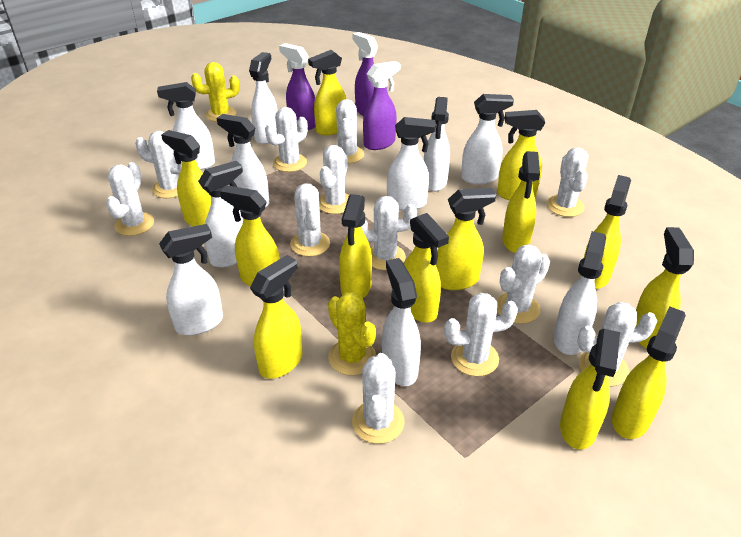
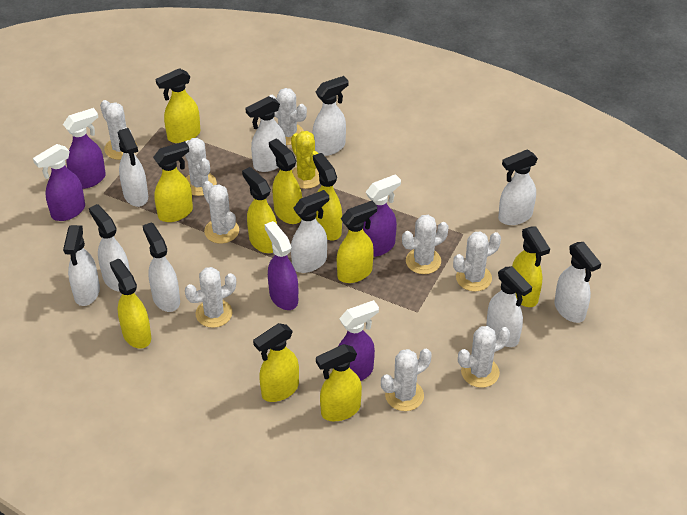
purple spray bottle: [279,43,316,130] [352,32,378,116] [363,61,401,150] = 3 -> [33,144,85,221] [63,108,106,189] [264,221,298,310] [338,300,379,381] [363,174,401,257] = 5
white cactus: [106,162,154,236] [135,131,182,198] [265,107,308,172] [290,183,330,257] [319,145,350,214] [336,99,364,163] [352,353,405,444] [362,196,417,270] [444,293,518,376] [497,244,550,324] [547,147,588,217] [577,302,657,386] = 12 -> [100,100,137,160] [185,138,217,196] [185,267,236,328] [202,181,239,244] [269,88,307,145] [381,349,432,411] [402,215,449,274] [453,231,501,291] [458,326,510,388] = 9
yellow cactus: [191,62,240,122] [328,292,376,375] = 2 -> [291,131,320,189] = 1
yellow spray bottle: [161,130,211,226] [220,185,280,287] [250,255,303,379] [308,50,346,135] [339,194,372,298] [404,213,449,323] [436,188,496,290] [497,110,545,201] [502,151,540,253] [560,329,620,450] [580,175,631,289] [612,306,686,439] [635,227,694,349] = 13 -> [110,258,151,349] [153,141,193,222] [156,68,200,143] [242,167,277,253] [253,323,299,402] [269,139,302,224] [313,153,342,240] [316,344,362,421] [337,201,377,283] [512,226,550,307] = 10

